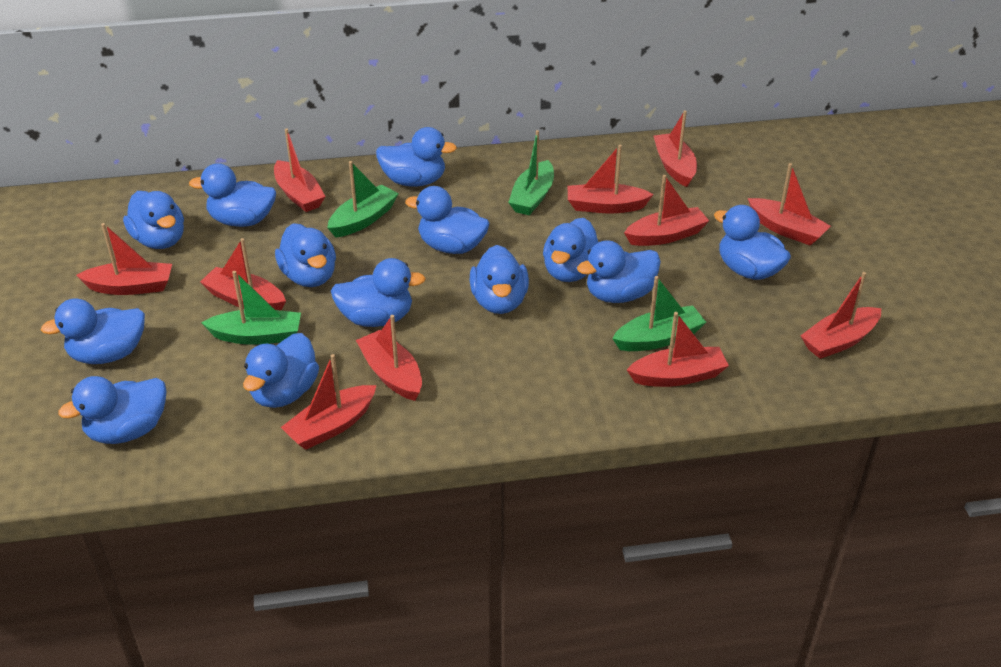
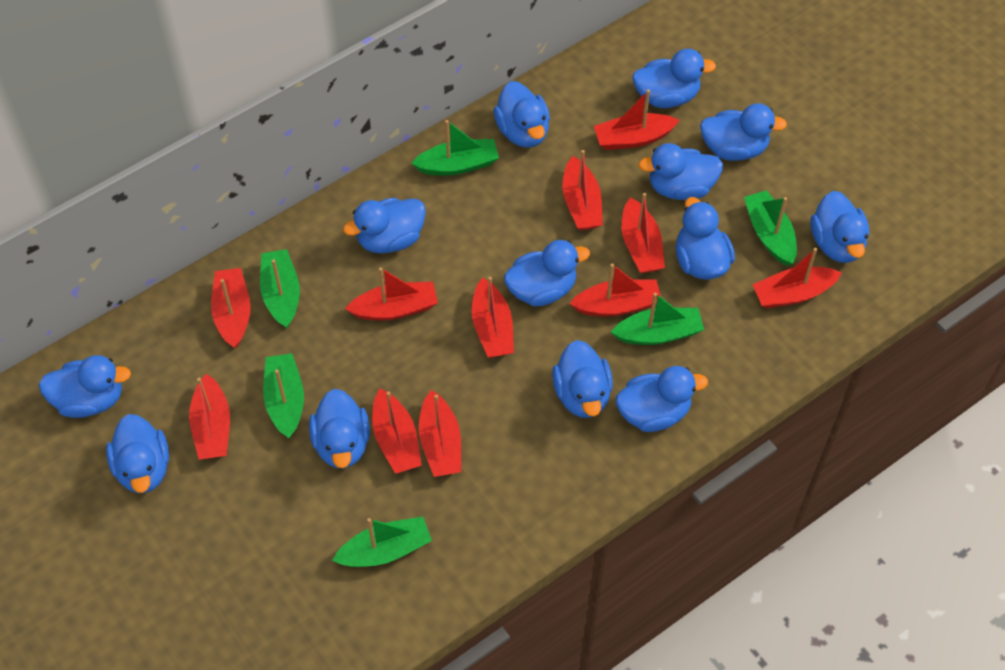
green boat: [201,271,301,345] [328,161,399,238] [508,130,554,215] [612,276,706,351] = 4 -> [260,249,300,328] [263,353,304,438] [332,516,432,567] [411,120,499,176] [611,293,704,345] [744,190,797,266] = 6

